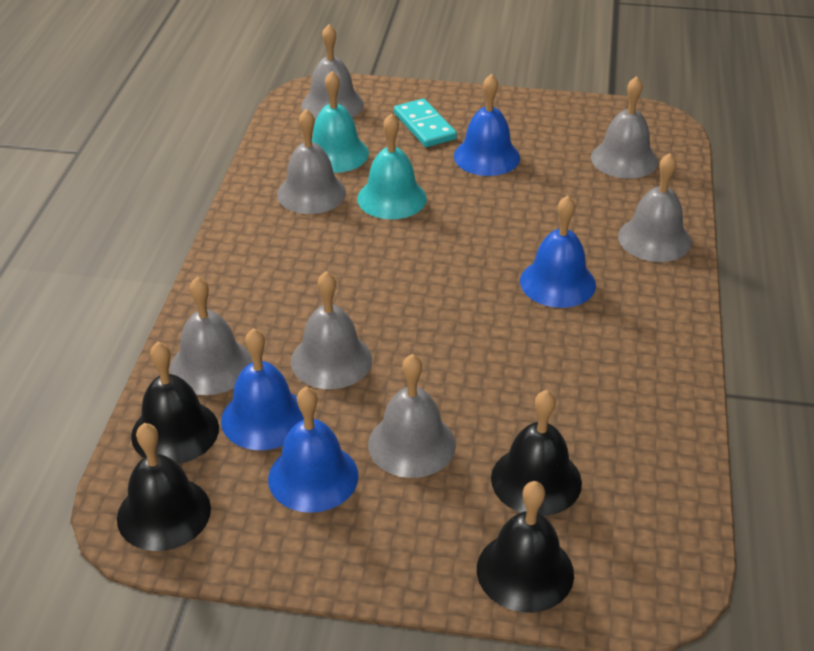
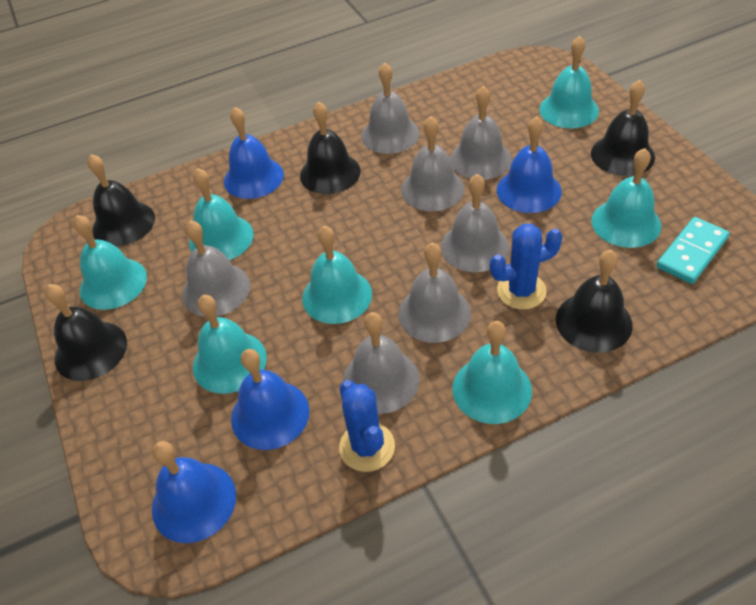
black bell: [117,423,211,551] [131,342,219,464] [477,481,574,613] [491,390,582,516] = 4 -> [45,284,127,381] [88,154,155,247] [300,101,361,194] [556,250,632,353] [591,80,655,176] = 5
blue cactus: none = 0 -> [339,380,395,472] [490,224,563,310] = 2
turquoise bell: [312,71,369,173] [357,114,427,219] = 2 -> [73,215,147,310] [189,168,254,260] [193,295,267,394] [302,226,372,324] [453,321,532,424] [539,36,599,128] [592,148,661,248] = 7

